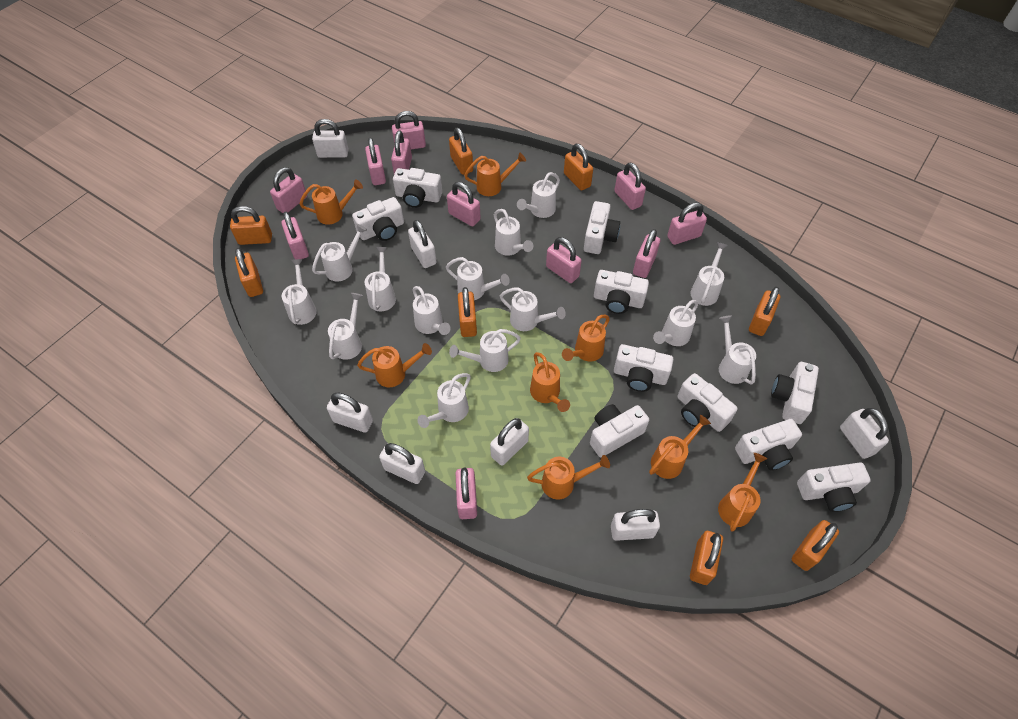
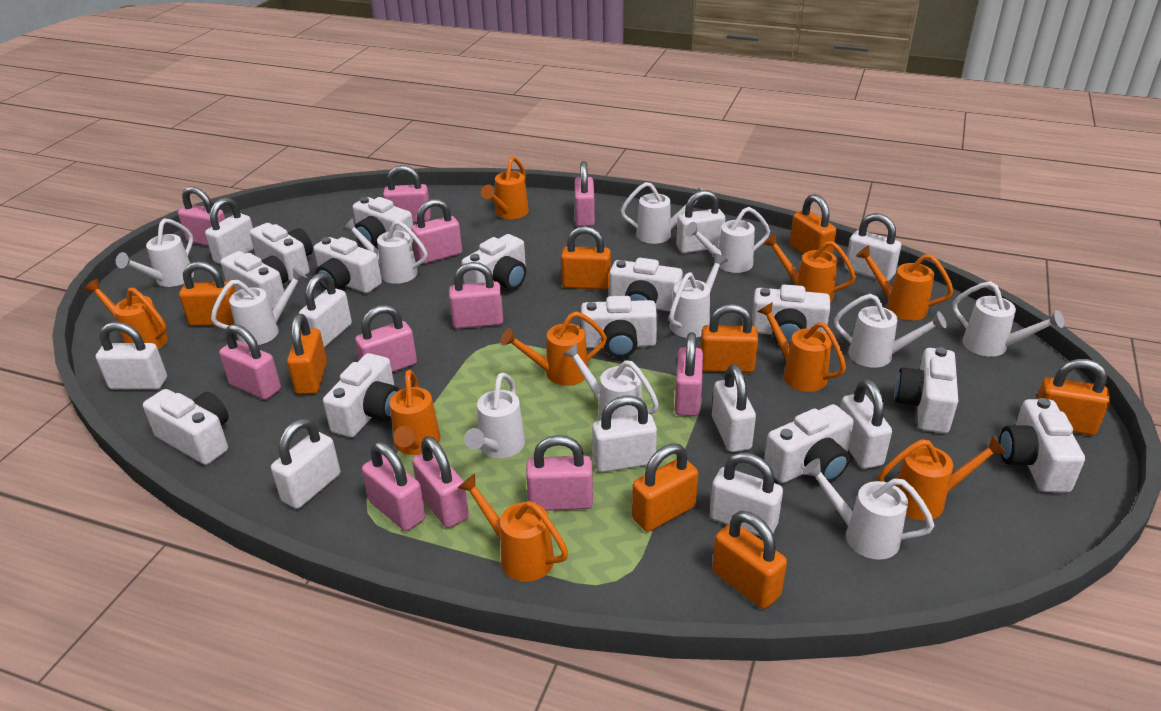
orange watering can: [300,180,363,225] [357,343,432,387] [464,153,526,196] [527,455,610,499] [530,352,570,412] [562,315,610,362] [649,415,711,479] [718,453,767,531] = 8 -> [84,279,168,349] [390,370,440,455] [458,473,568,582] [481,156,529,219] [501,311,607,386] [757,302,846,392] [763,233,856,303] [856,245,954,320] [878,435,1007,520] = 9
white camera: [352,197,404,241] [393,168,442,208] [584,201,620,254] [590,404,649,457] [594,270,649,314] [614,344,674,392] [677,373,738,432] [735,419,802,470] [771,362,819,424] [797,463,871,512] = 10 -> [143,389,229,465] [221,251,288,310] [250,223,313,281] [313,237,382,293] [323,353,400,438] [353,197,413,246] [461,234,526,290] [581,296,657,358] [609,258,683,311] [752,284,830,345] [764,404,854,483] [895,347,958,433] [999,398,1085,493] = 13
white padlock: [312,119,349,158] [327,393,373,433] [379,443,425,484] [408,220,437,268] [490,418,529,466] [611,509,660,541] [840,408,889,459] = 7 -> [96,322,167,390] [205,198,254,264] [271,418,340,509] [299,273,352,348] [592,396,657,472] [676,190,726,253] [710,452,783,536] [712,364,756,452] [840,379,892,469] [845,213,901,281] = 10
white watering can: [282,259,317,325] [312,224,367,281] [328,293,363,360] [365,247,396,311] [412,286,451,335] [418,373,471,428] [446,257,510,300] [449,329,521,372] [494,209,533,255] [500,287,566,331] [517,172,560,218] [653,300,698,346] [690,242,728,306] [719,315,756,384] = 14 -> [116,219,194,287] [211,267,307,345] [342,218,427,284] [464,373,525,458] [562,343,659,421] [621,182,705,244] [669,253,728,338] [685,207,770,273] [803,458,934,560] [834,294,947,368] [952,281,1064,357] = 11

